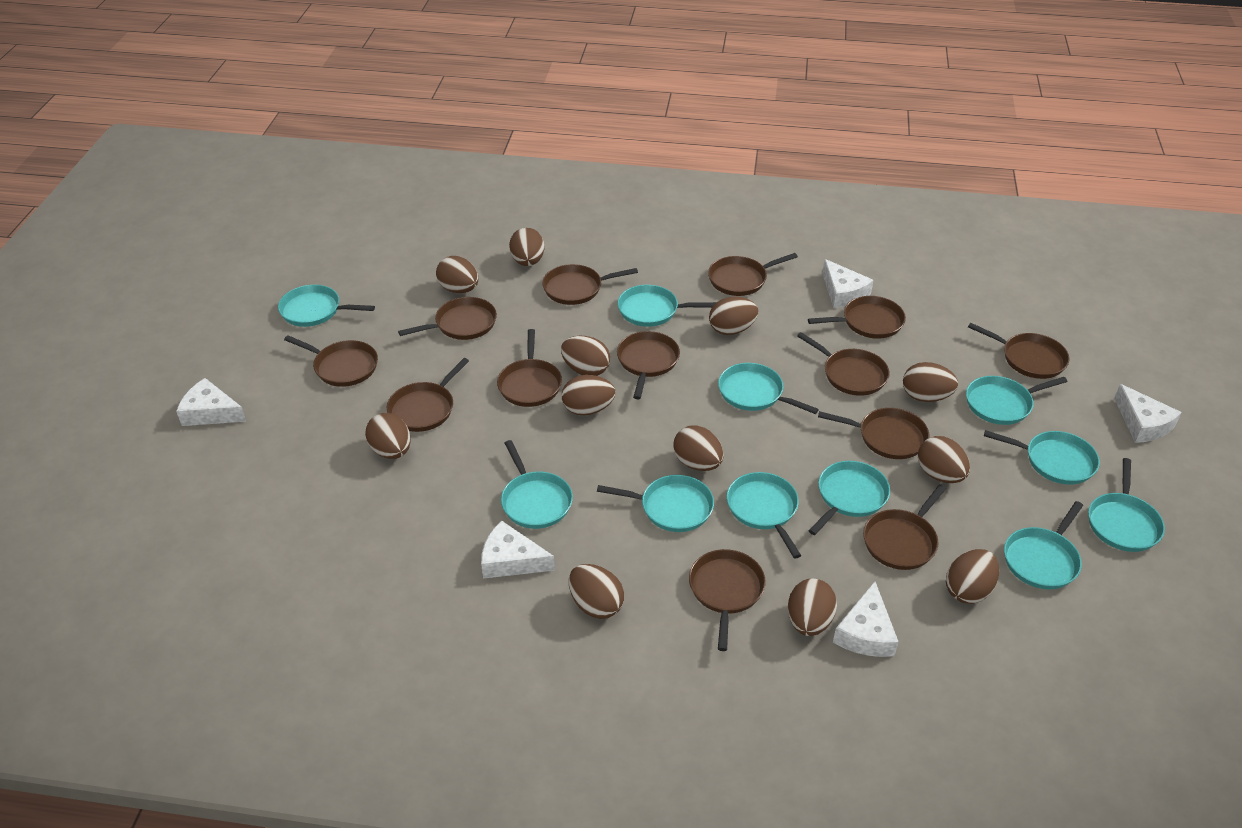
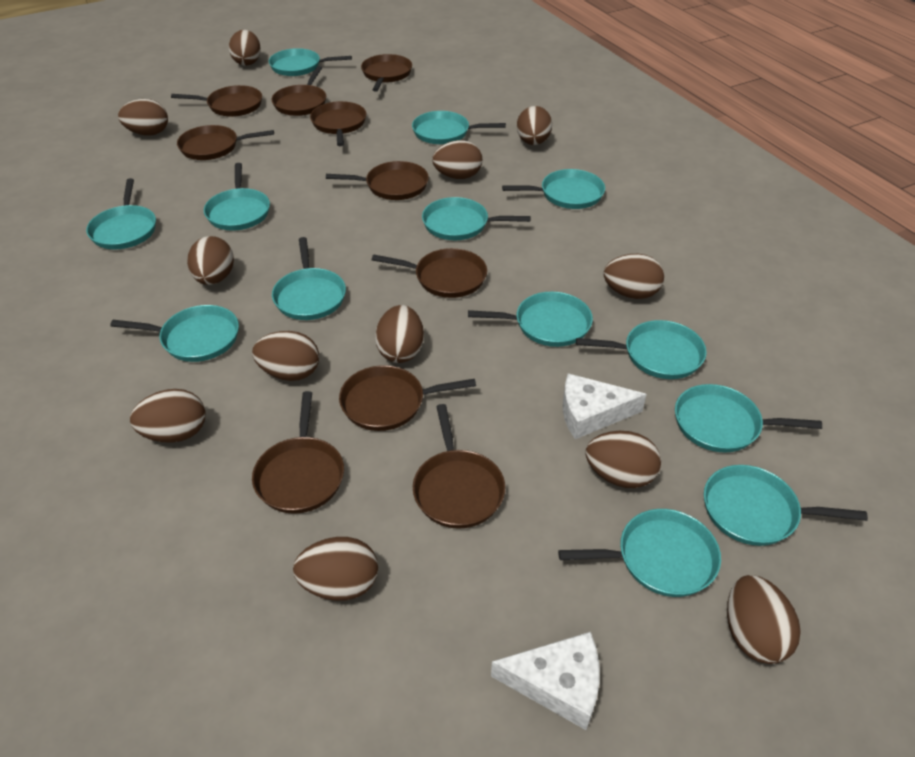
brown pan: [284,335,378,387] [387,358,469,432] [398,297,497,340] [497,329,562,407] [542,264,638,305] [617,331,680,399] [689,549,766,651] [708,253,798,296] [797,332,890,396] [808,296,906,339] [818,408,929,459] [863,484,946,570] [968,323,1070,379] = 13 -> [171,85,262,117] [177,125,274,160] [252,391,344,514] [271,66,326,116] [310,101,366,146] [326,161,429,200] [339,365,476,431] [361,54,412,92] [372,248,487,298] [413,404,505,529] = 10
turquoise pan: [278,285,375,327] [501,440,573,529] [597,475,714,532] [618,285,716,327] [718,363,819,414] [727,472,801,559] [808,461,890,535] [966,376,1068,425] [984,430,1100,485] [1004,501,1083,589] [1088,458,1165,552] = 11 -> [86,178,156,249] [110,305,239,362] [204,163,270,231] [269,48,352,76] [272,237,346,320] [412,111,506,144] [422,197,531,240] [468,292,593,347] [502,169,605,209] [558,509,721,597] [576,320,707,379] [675,384,822,453] [704,465,868,546] = 13
white cheese: [176,378,246,426] [481,521,555,579] [822,259,873,308] [833,581,898,657] [1114,384,1182,443] = 5 -> [491,632,600,730] [563,374,647,439] = 2

